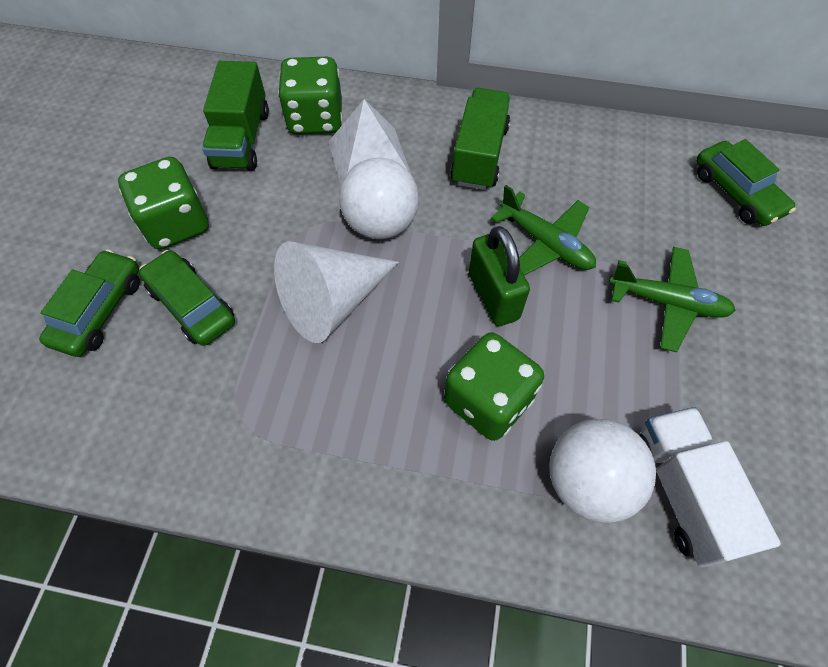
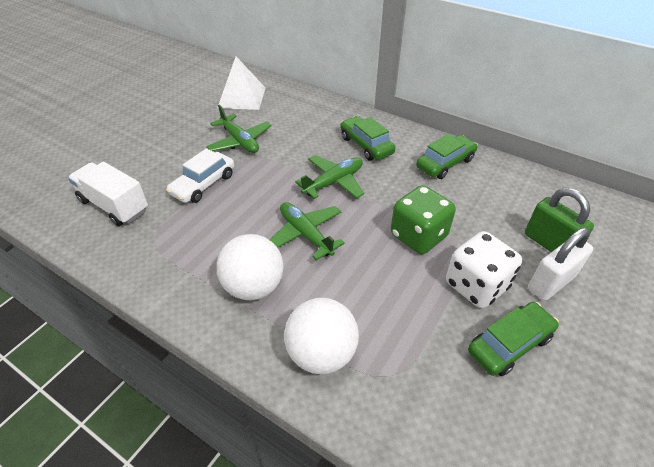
green dice: [118,157,209,249] [278,57,342,134] [444,332,544,441] = 3 -> [391,185,456,254] = 1
green plane: [491,185,596,275] [609,247,736,352] = 2 -> [206,105,272,153] [270,202,345,260] [295,155,364,199] = 3
green truck: [202,61,269,171] [450,88,511,190] = 2 -> none = 0
white car: none = 0 -> [166,148,234,203] = 1
white cone: [274,241,399,343] = 1 -> none = 0
white dice: none = 0 -> [446,231,522,308] = 1
white padlock: none = 0 -> [528,227,593,301] = 1

